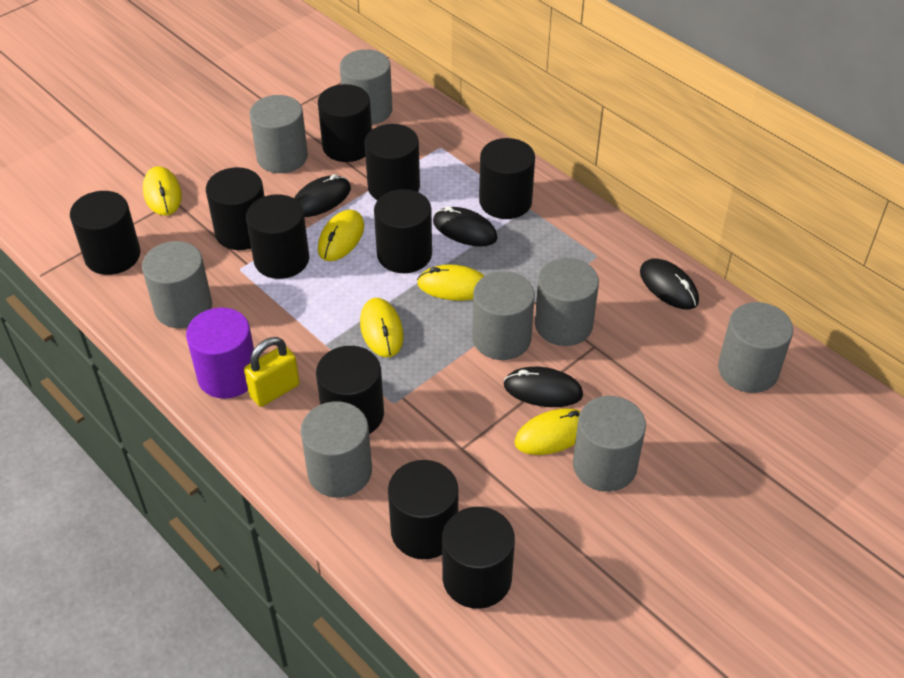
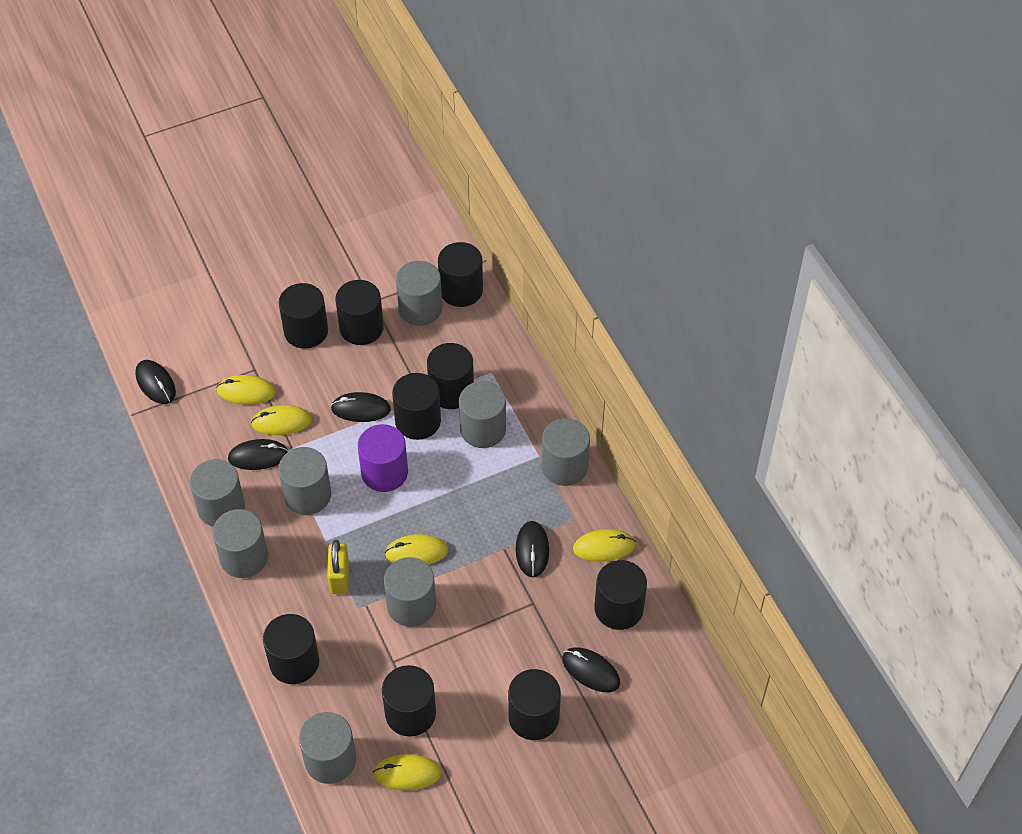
black cylinder: [70,191,141,275] [206,167,264,250] [246,194,309,279] [316,346,384,434] [318,84,372,162] [364,124,420,200] [374,189,432,273] [388,460,458,559] [442,507,515,609] [479,138,535,219] = 10 -> [263,614,319,684] [279,283,328,349] [335,280,384,345] [382,665,436,737] [392,373,441,440] [427,343,474,409] [438,242,483,307] [508,669,561,740] [594,560,647,630] = 9
black mouse: [294,174,351,217] [433,206,498,247] [503,367,583,407] [640,259,699,309] = 4 -> [135,360,176,404] [228,439,289,470] [331,392,391,422] [515,521,549,577] [562,647,620,692] = 5

